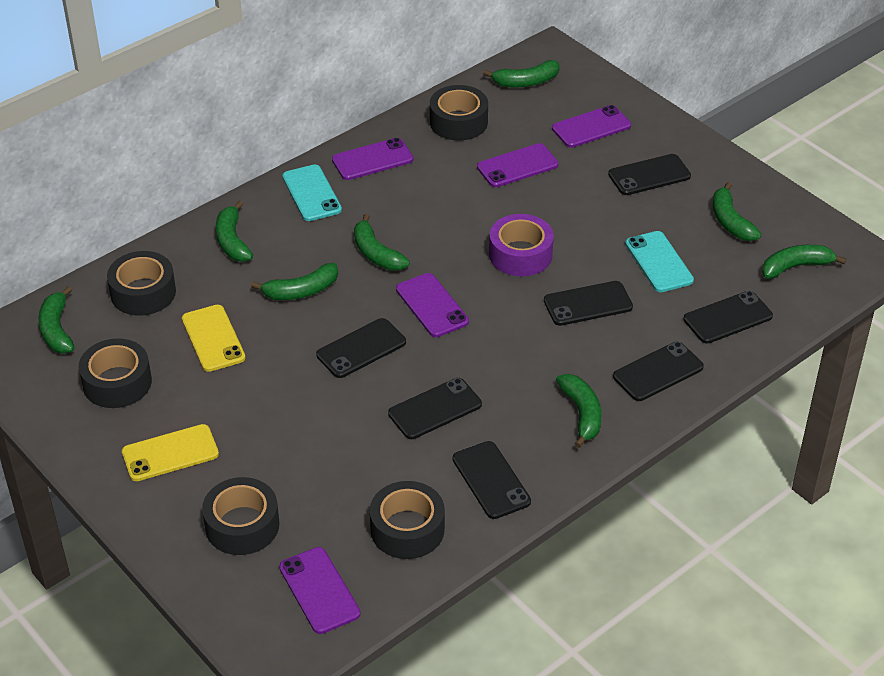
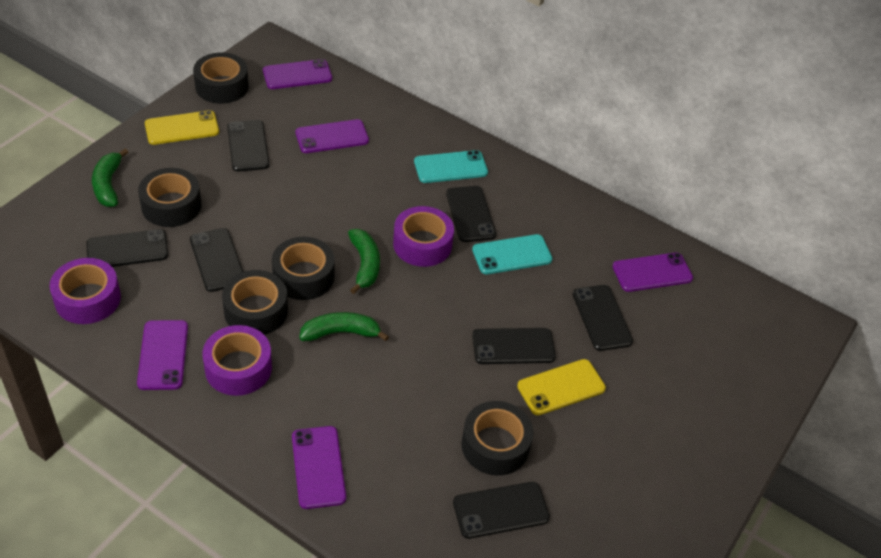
green banana: [39,286,75,353] [216,201,253,262] [251,263,338,300] [354,214,410,271] [483,60,560,88] [556,374,602,448] [713,182,761,241] [762,245,846,279] = 8 -> [92,149,128,207] [299,312,389,341] [348,229,380,294] = 3
purple tape: [489,214,554,276] = 1 -> [50,258,121,324] [202,325,272,396] [393,206,454,267] = 3

